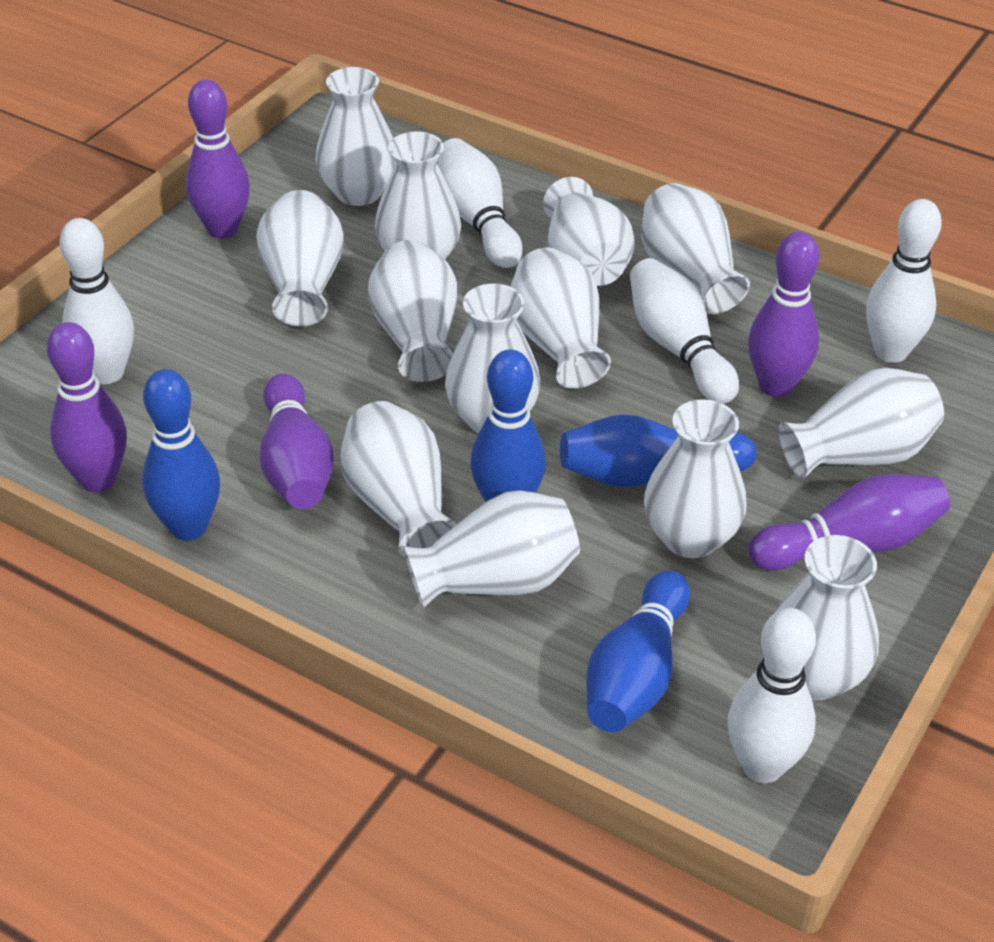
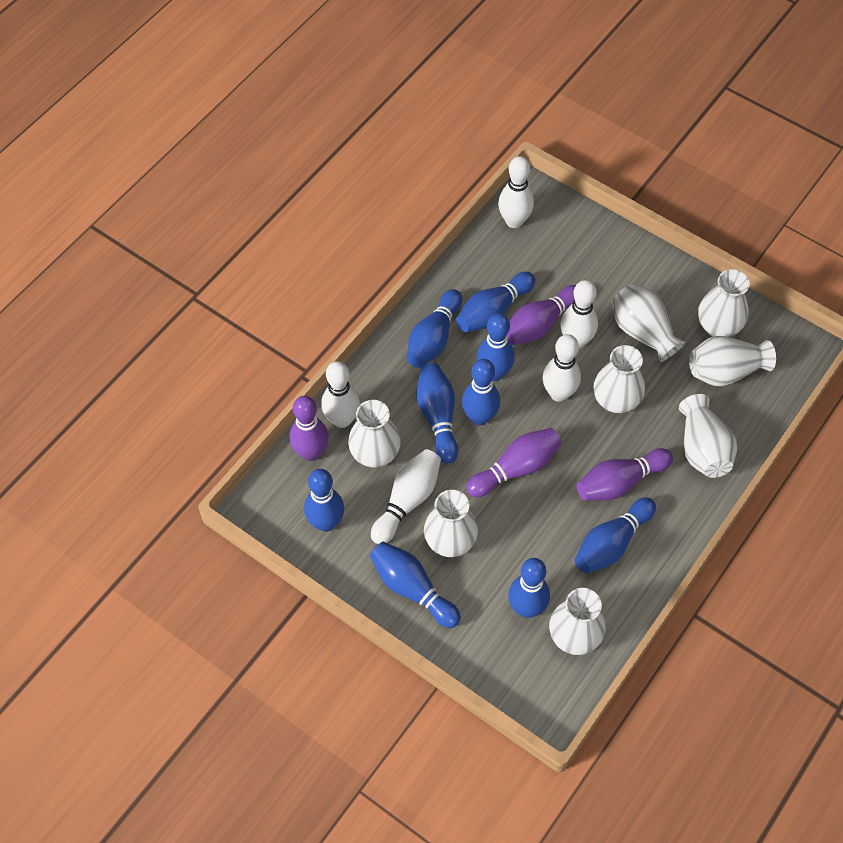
blue bowling pin: [142,369,220,541] [470,349,546,502] [560,414,756,488] [586,570,690,732] = 4 -> [304,469,344,532] [370,542,461,628] [407,289,462,368] [416,363,458,463] [456,272,535,332] [462,359,500,425] [477,313,515,381] [508,558,550,618] [575,498,656,573] = 9
purple bowling pin: [47,322,127,492] [186,79,250,239] [260,373,334,509] [748,232,819,397] [748,474,950,570] = 5 -> [290,396,329,461] [466,428,562,497] [507,285,576,345] [577,448,673,501] = 4
white vase: [256,190,344,326] [315,67,396,206] [340,401,457,558] [368,240,457,382] [375,131,461,259] [403,490,580,608] [445,283,540,433] [511,248,611,389] [543,177,635,286] [641,183,750,314] [644,399,746,558] [775,535,879,700] [779,368,944,479] = 13 -> [348,400,401,468] [424,490,478,557] [549,588,605,655] [593,345,645,413] [612,283,685,362] [679,394,737,478] [689,336,776,386] [698,269,750,337] = 8

